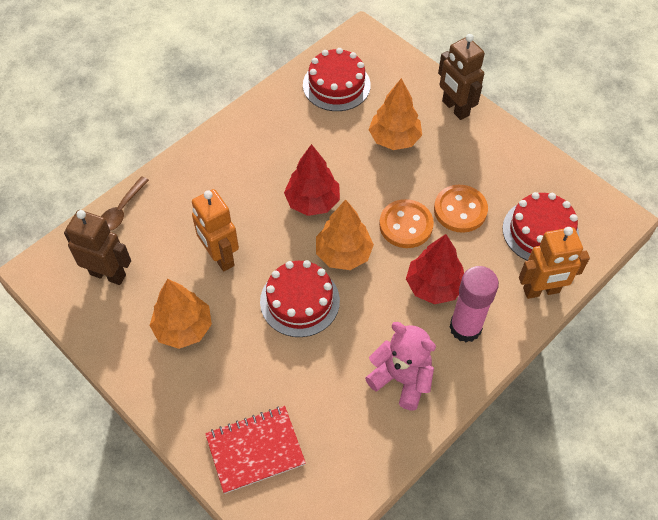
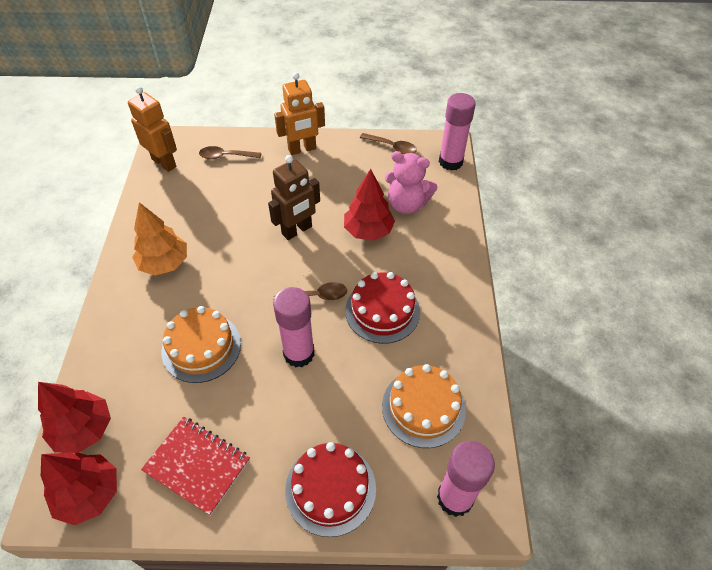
brown robot: [64,210,131,285] [438,34,485,120] = 2 -> [268,155,320,240] = 1
brown spoon: [101,176,149,231] = 1 -> [199,146,261,159] [273,282,347,301] [360,133,417,154] = 3
orange button: [379,199,434,248] [434,185,488,233] = 2 -> none = 0
orange cake: none = 0 -> [161,306,241,383] [382,364,466,448] = 2
orange tree: [149,279,212,349] [316,199,374,270] [369,78,422,150] = 3 -> [132,202,187,276] = 1
pink glue stick: [450,266,499,342] = 1 -> [273,287,315,367] [437,441,495,517] [439,93,476,171] = 3
red cake: [260,260,340,337] [303,48,371,111] [503,192,579,261] = 3 -> [285,442,376,537] [345,272,420,344] = 2
red tree: [284,144,340,216] [406,234,464,304] = 2 -> [38,382,111,453] [41,452,117,525] [344,169,395,241] = 3

